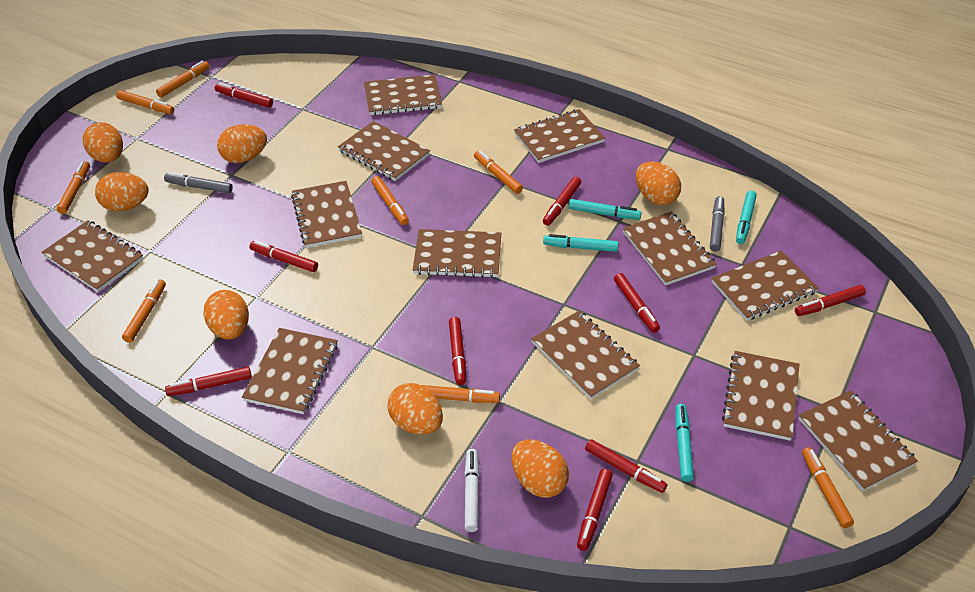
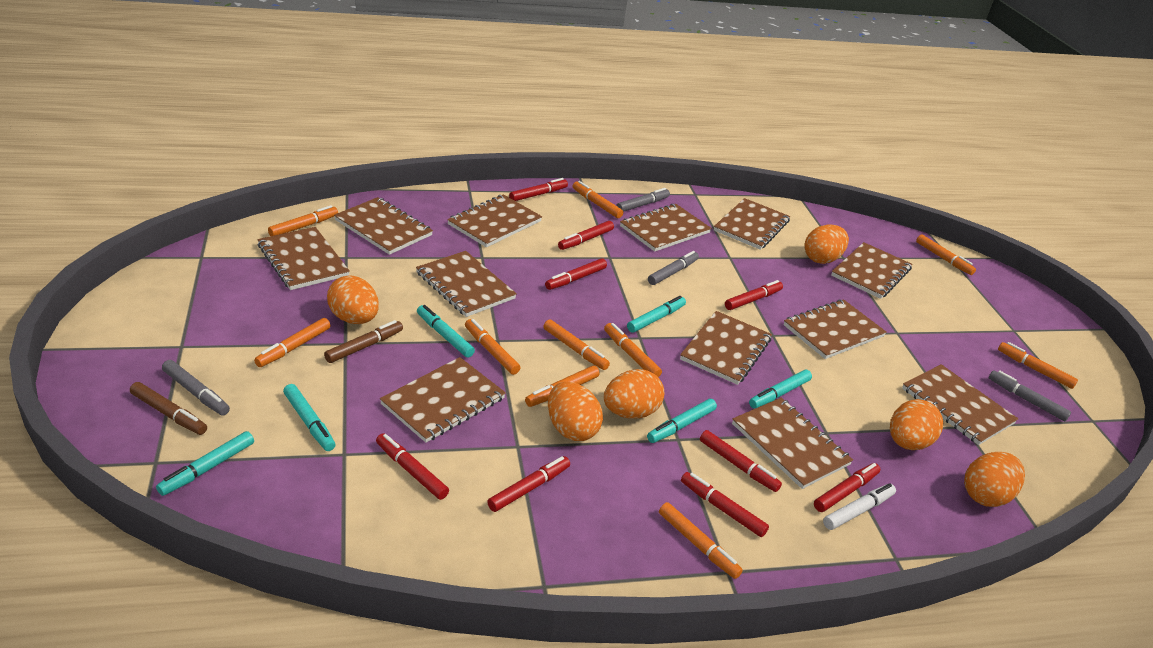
brown marker: none = 0 -> [130,382,207,435] [324,320,403,363] = 2
grey marker: [164,172,233,193] [710,196,725,252] = 2 -> [162,360,230,415] [616,188,670,212] [648,251,699,285] [989,370,1071,421] = 4
orange egg: [83,122,123,163] [95,172,149,211] [203,290,249,340] [217,124,267,163] [387,383,443,434] [512,440,569,498] [636,161,681,206] = 7 -> [327,275,379,324] [548,382,603,441] [604,369,664,418] [804,225,849,264] [890,399,943,450] [964,452,1025,507] = 6
orange marker: [57,161,90,214] [116,90,174,114] [122,279,166,343] [156,61,210,97] [371,176,409,225] [422,385,500,403] [474,151,523,194] [802,447,854,528] = 8 -> [254,318,330,367] [268,205,338,236] [465,319,520,375] [525,366,600,407] [543,319,610,370] [572,181,623,218] [604,323,662,377] [659,502,743,579] [916,235,976,275] [998,342,1078,389] = 10
turquoise marker: [543,234,619,252] [569,199,642,220] [676,404,694,482] [736,191,757,244] = 4 -> [156,431,254,496] [283,384,336,451] [417,305,475,357] [627,296,686,333] [647,399,717,443] [749,370,812,409] = 6

